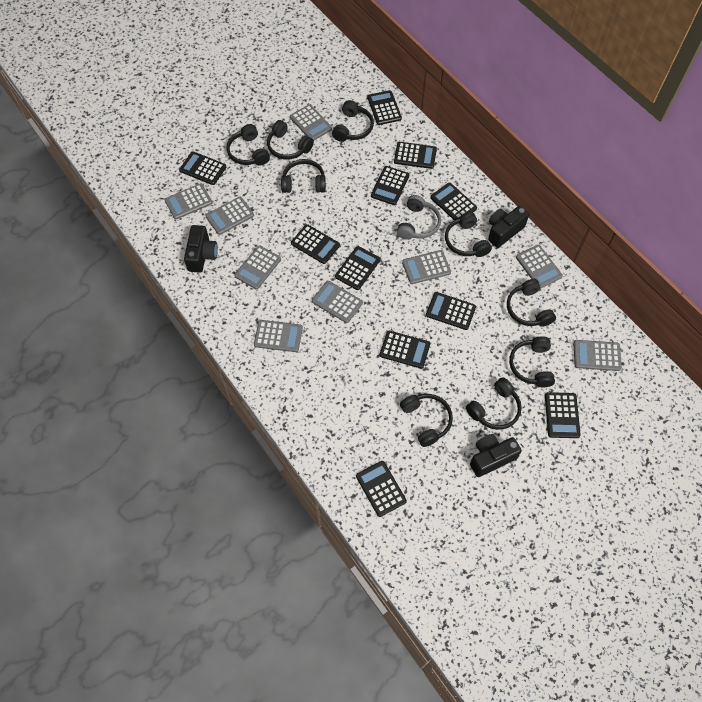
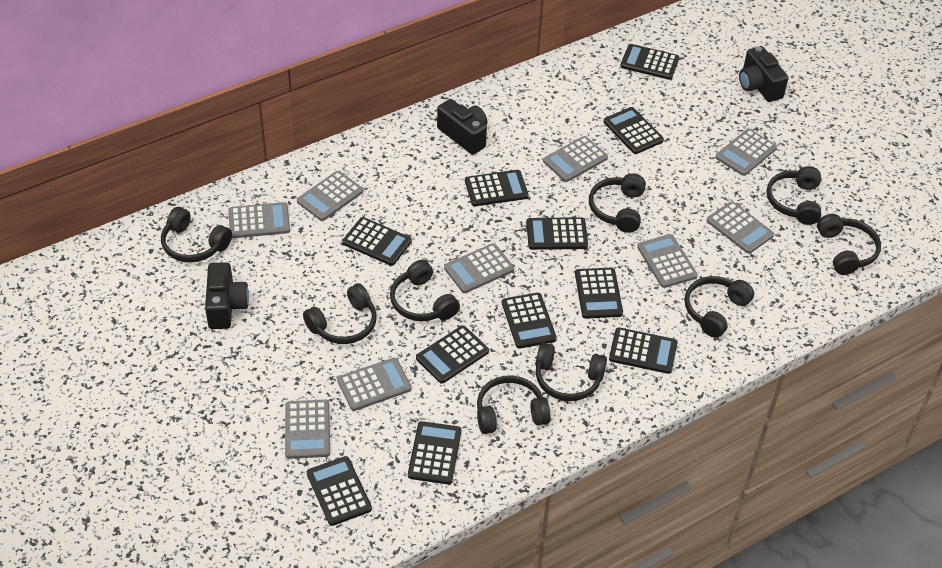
grey headphones: [397,195,441,240] = 1 -> none = 0

